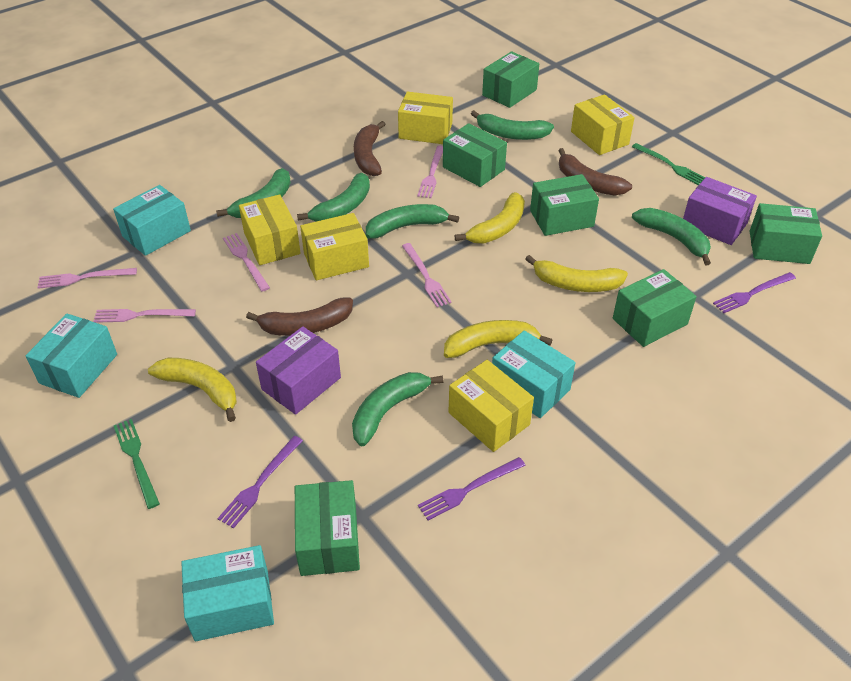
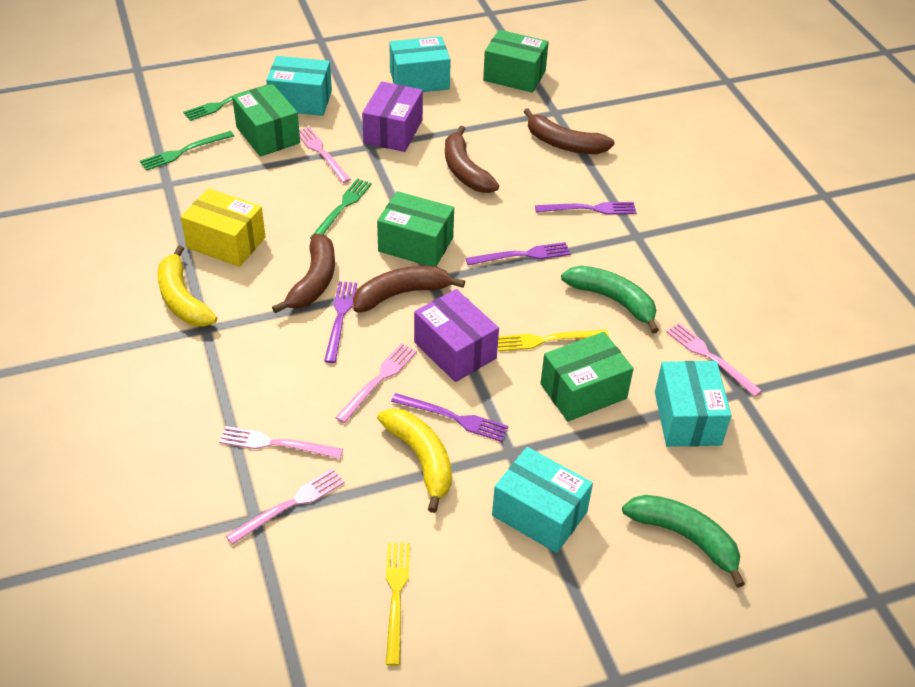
brown banana: [246,297,353,336] [354,121,385,176] [558,148,632,196] = 3 -> [272,234,335,313] [353,266,465,313] [445,126,499,193] [524,108,614,154] = 4
green banana: [216,168,291,218] [297,173,370,222] [352,372,444,446] [366,204,459,239] [471,110,554,140] [632,208,711,265] = 6 -> [561,266,659,333] [622,495,745,588] = 2
green box: [295,480,360,576] [443,123,507,187] [482,51,539,108] [530,174,599,236] [613,269,697,347] [750,203,822,264] = 6 -> [232,84,300,157] [377,191,454,266] [483,30,549,93] [540,332,634,422] = 4
green fork: [114,419,160,509] [632,143,705,185] = 2 -> [140,131,234,171] [183,85,266,121] [310,178,372,239] = 3
purple fork: [217,436,303,529] [418,457,526,521] [713,272,796,313] = 3 -> [324,281,357,363] [391,393,509,442] [466,242,571,265] [535,202,636,214] = 4
yellow banana: [148,358,237,422] [444,320,552,358] [455,192,525,243] [525,255,628,292] = 4 -> [157,245,217,327] [377,408,452,513] = 2
yellow box: [239,194,301,265] [300,213,369,280] [398,91,453,144] [449,360,534,452] [571,94,635,155] = 5 -> [181,188,266,267] = 1
yellow fork: none = 0 -> [386,543,410,666] [498,329,609,351] = 2

